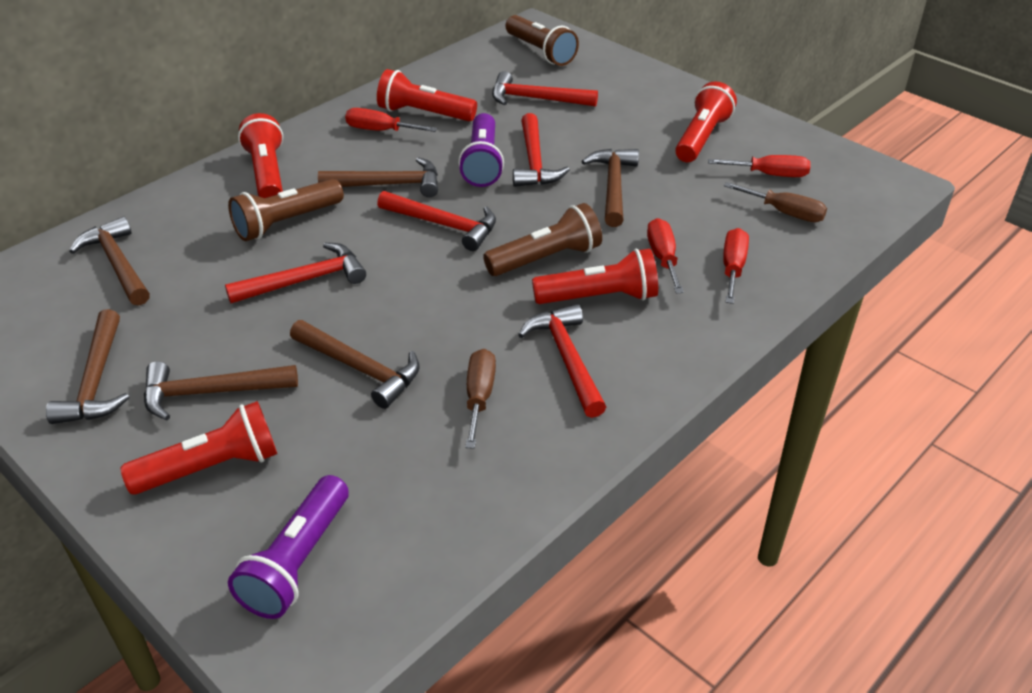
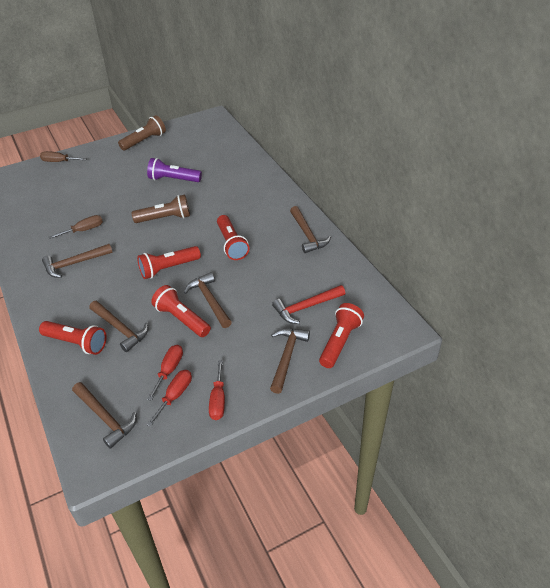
brown flashlight: [228,179,344,241] [483,203,602,276] [505,15,579,66] = 3 -> [118,115,166,151] [131,195,190,223] = 2
purple flashlight: [228,475,349,619] [458,113,504,187] = 2 -> [147,158,202,182] = 1
red hammer: [225,243,366,303] [377,191,496,251] [492,71,598,107] [513,113,570,187] [518,304,606,418] = 5 -> [272,285,345,324] = 1
red screwdriver: [345,108,437,132] [647,218,684,293] [708,155,810,177] [723,228,749,304] = 4 -> [147,345,183,401] [147,370,192,427] [209,360,225,420] = 3

